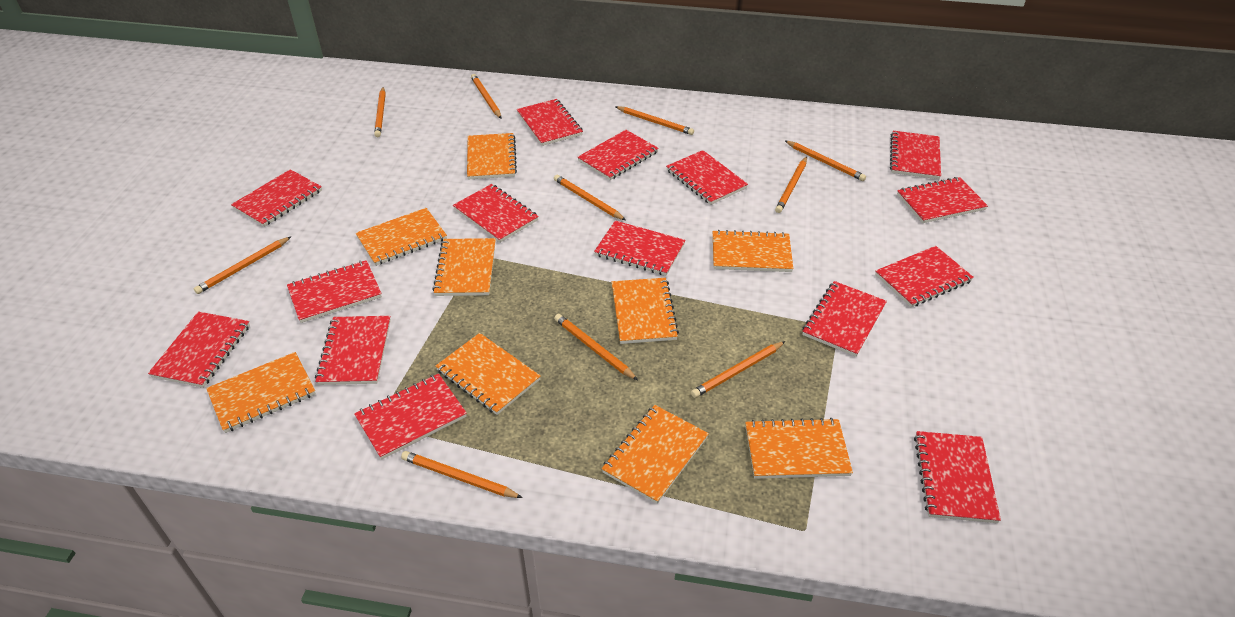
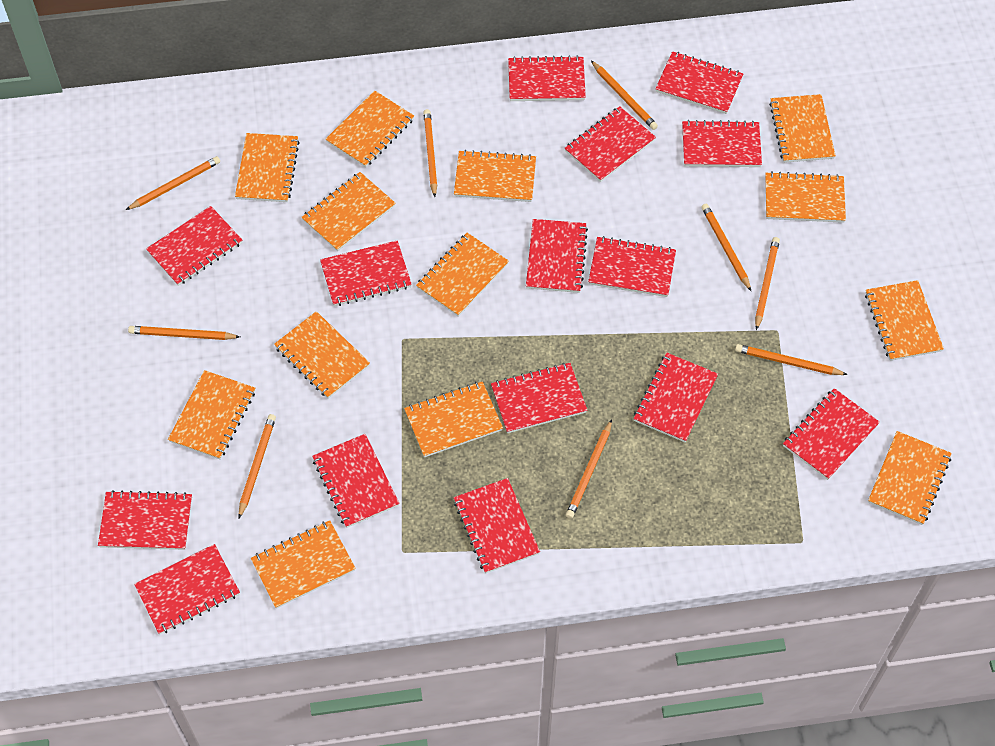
orange notebook: [206,352,316,433] [356,208,447,266] [432,238,496,296] [436,333,541,415] [467,133,517,180] [602,405,709,504] [612,278,679,344] [713,230,793,272] [745,418,853,479] = 9 -> [168,370,255,459] [235,133,300,202] [251,520,356,609] [274,311,370,399] [301,172,396,251] [326,90,414,168] [404,381,503,457] [416,233,509,317] [454,150,536,202] [765,171,846,223] [769,94,836,163] [865,280,944,361] [868,431,952,525] = 13
orange pencil: [194,237,291,294] [374,87,386,137] [401,451,523,498] [471,74,501,118] [554,175,626,220] [554,314,638,380] [615,106,694,135] [691,341,785,398] [775,157,807,213] [785,141,866,181] = 10 -> [126,156,220,210] [128,326,240,340] [238,414,276,518] [423,109,437,197] [566,419,612,519] [591,61,658,130] [701,204,751,291] [735,344,848,375] [755,237,780,330] = 9

